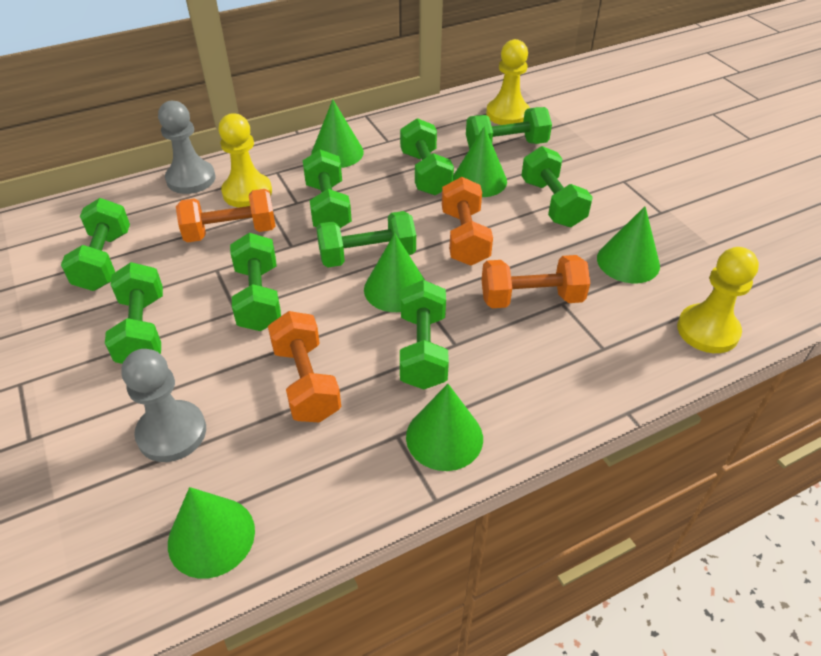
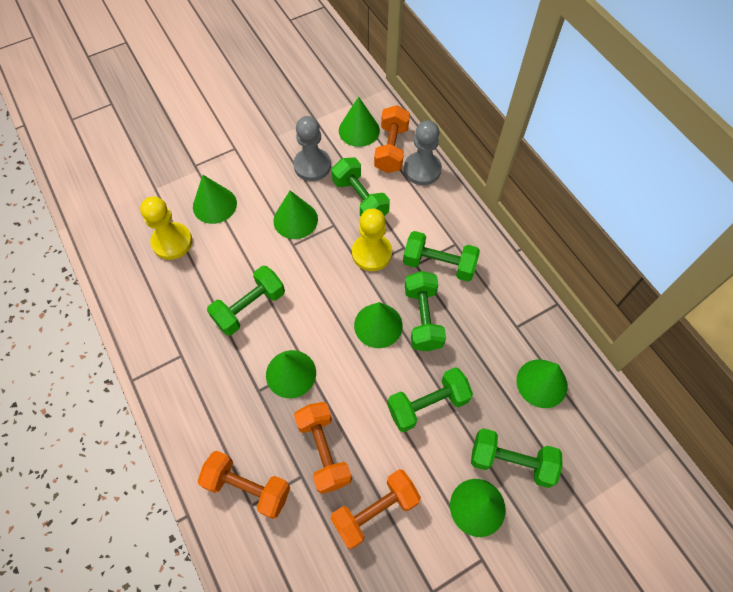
green cone: [168,487,255,579] [311,99,364,168] [364,233,425,312] [406,384,483,471] [453,126,507,197] [597,206,660,283] = 6 -> [193,175,237,224] [266,350,316,398] [273,191,318,239] [339,97,380,147] [354,302,403,348] [450,479,506,537] [516,359,568,408] = 7
green dumbbell: [61,198,130,291] [105,262,163,364] [230,233,281,331] [303,150,352,228] [316,211,416,267] [400,118,454,195] [400,280,449,390] [466,107,552,149] [521,146,593,227] = 9 -> [207,266,285,336] [331,157,390,217] [387,367,473,432] [403,231,480,281] [405,271,446,351] [471,428,563,488] = 6
yellow pawn: [218,113,272,208] [486,39,530,125] [677,247,759,353] = 3 -> [140,197,192,260] [352,208,392,271] = 2

